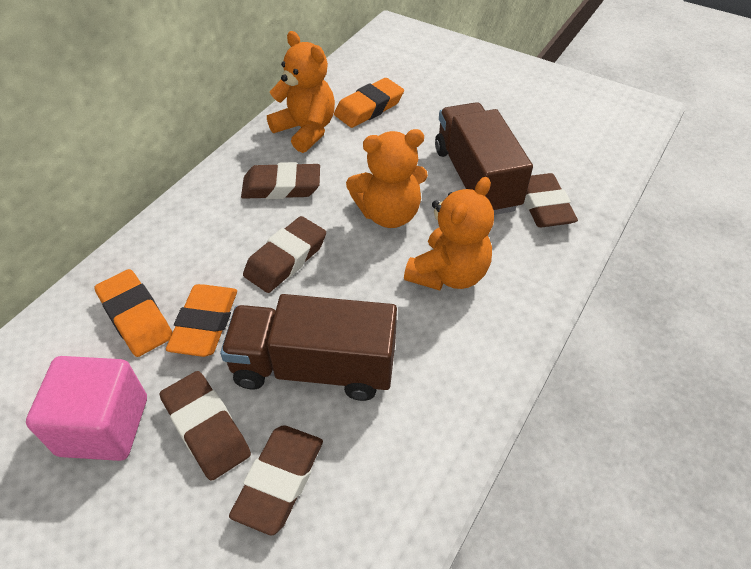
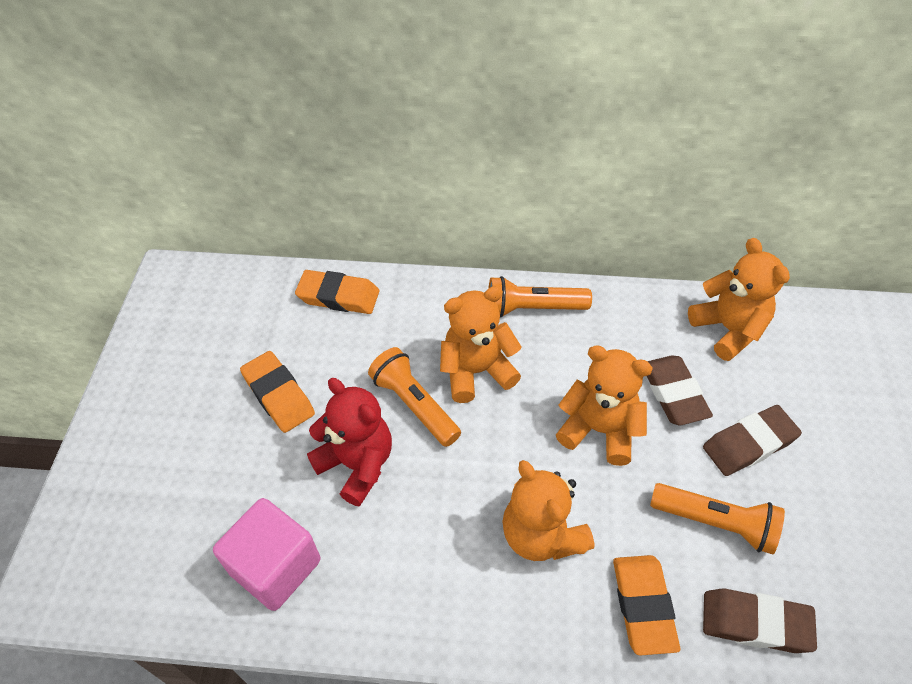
brown eraser: [160,371,251,481] [229,425,323,535] [241,162,320,199] [243,216,326,293] [524,173,578,228] = 5 -> [647,356,713,425] [703,405,802,476] [703,588,817,653] = 3
brown truck: [220,294,397,401] [435,102,533,215] = 2 -> none = 0
orange flashlight: none = 0 -> [368,347,461,447] [489,276,592,318] [650,483,785,554] = 3
orange teddy bear: [267,31,335,153] [346,129,428,228] [404,177,494,291] = 3 -> [440,286,522,403] [502,460,594,561] [556,345,653,466] [688,238,790,361] = 4
red teddy bear: none = 0 -> [307,378,392,506] = 1

